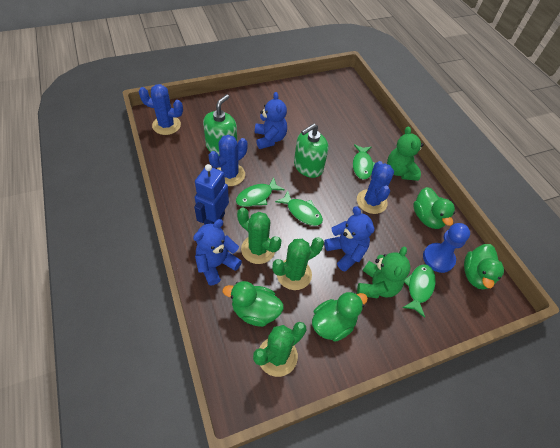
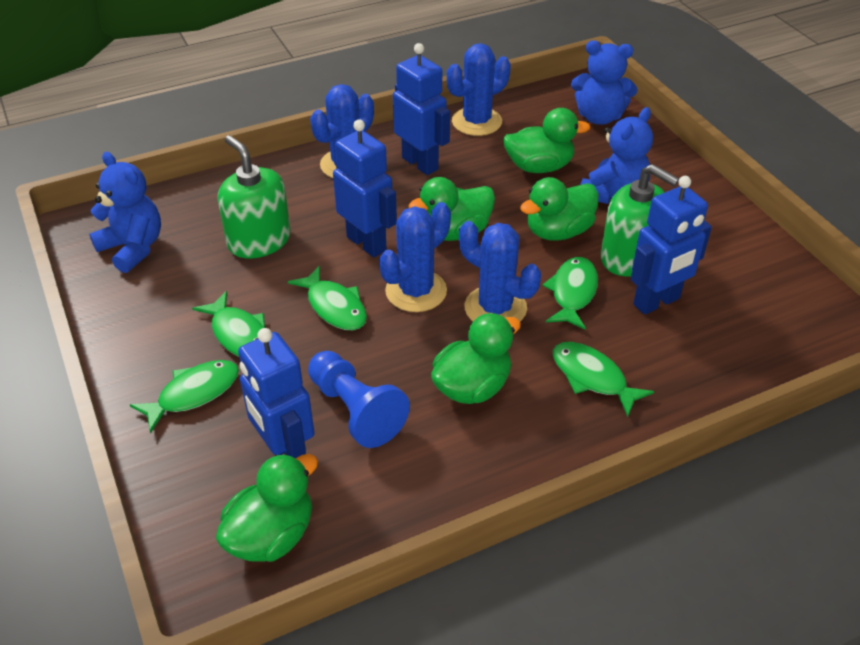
blue cactus: [139,84,183,135] [209,135,248,186] [357,161,394,214] = 3 -> [310,84,374,178] [379,202,451,312] [447,43,511,136] [459,221,541,322] = 4
blue robot: [194,164,229,225] = 1 -> [238,328,314,459] [333,120,397,257] [393,43,450,175] [631,176,712,315] = 4
green cactus: [237,207,281,264] [253,322,306,377] [272,237,324,290] = 3 -> none = 0
green duck: [223,281,284,327] [312,292,368,342] [413,187,455,229] [464,244,504,290] = 4 -> [216,453,318,562] [408,177,495,241] [431,313,521,404] [503,108,591,173] [520,177,599,241] = 5
green fish: [236,177,285,207] [275,190,323,226] [353,144,375,179] [403,264,436,318] = 4 -> [130,360,239,434] [192,291,265,357] [288,265,367,330] [542,257,598,330] [553,342,654,417] = 5
green teddy bear: [357,247,411,298] [387,126,424,181] = 2 -> none = 0

